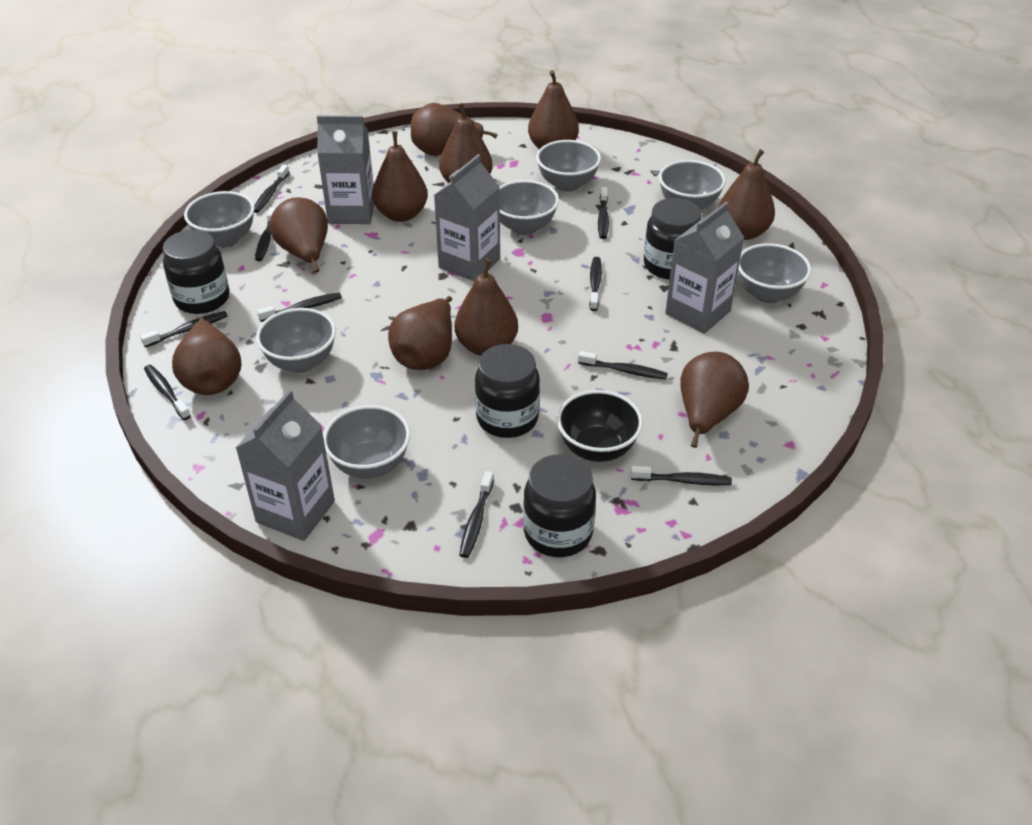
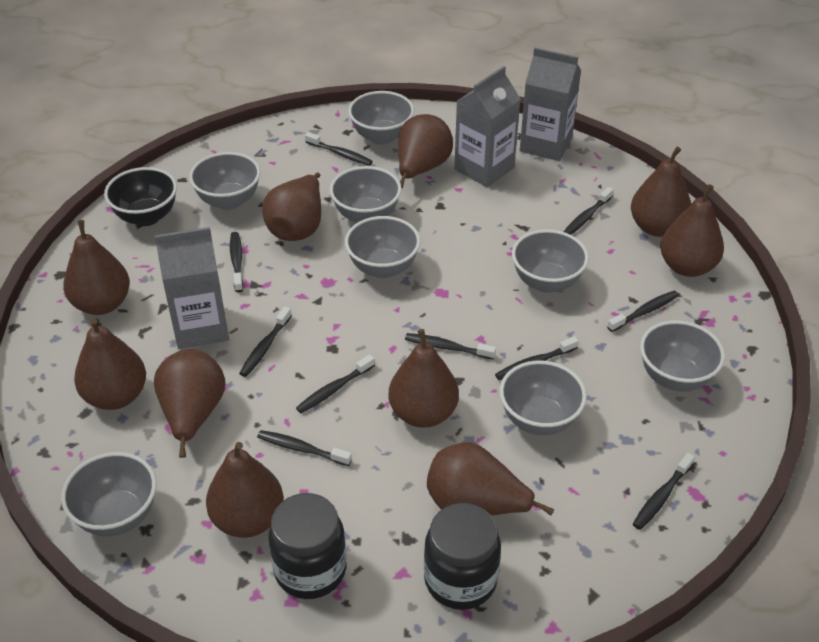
black jar: [162,230,230,314] [475,344,540,438] [523,454,596,557] [644,198,701,279] = 4 -> [268,493,346,599] [424,503,501,610] = 2
grey bowl: [184,191,255,247] [256,308,336,373] [323,405,410,479] [499,180,559,235] [536,140,601,192] [659,160,726,210] [738,243,811,303] = 7 -> [61,452,156,536] [189,152,260,210] [330,166,402,223] [345,216,420,278] [348,91,414,145] [500,361,587,435] [512,229,589,293] [640,321,725,391] = 8
grey carton: [236,390,335,541] [317,115,374,224] [434,154,500,281] [665,202,744,334] = 4 -> [154,227,229,349] [454,66,521,187] [520,48,581,161] = 3

